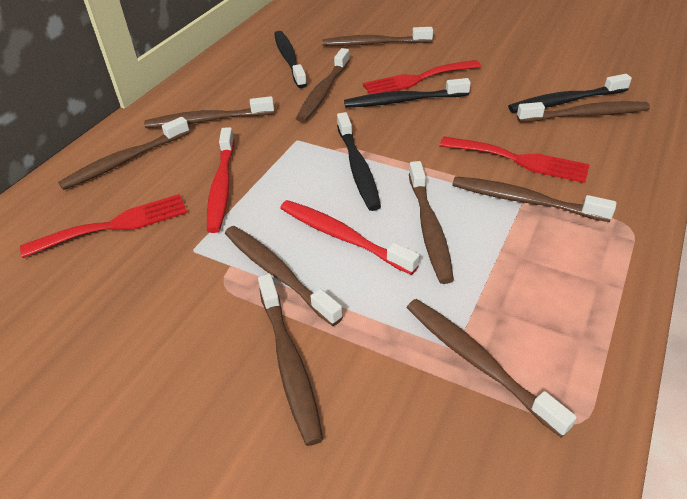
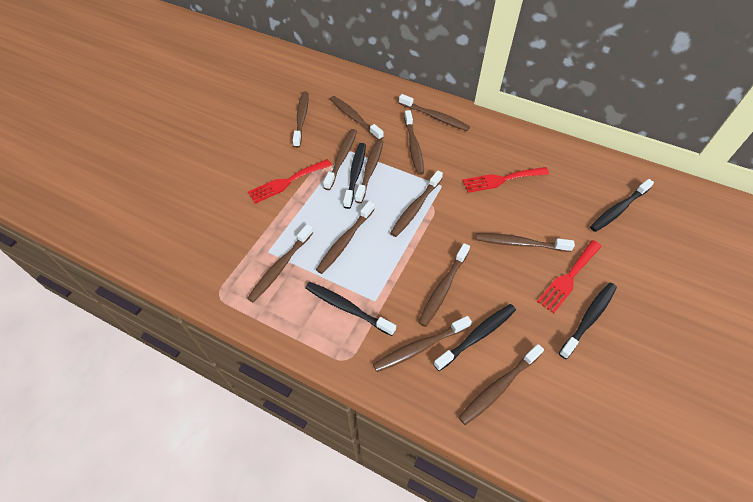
black toothbrush: [274,31,307,88] [337,112,381,211] [344,78,471,108] [508,74,632,113] = 4 -> [305,282,396,336] [343,143,366,209] [433,304,516,371] [559,283,617,359] [590,179,654,232] = 5
brown toothbrush: [58,117,190,190] [144,96,274,128] [225,226,343,326] [258,274,323,446] [296,48,350,122] [322,27,433,46] [407,299,577,438] [409,161,454,284] [452,176,617,222] [517,101,650,122] = 10 -> [247,224,313,303] [293,92,309,148] [316,201,375,274] [323,129,357,190] [330,96,383,140] [355,139,383,203] [373,316,472,372] [390,170,443,237] [399,94,470,131] [404,110,424,175] [418,243,470,327] [458,344,544,425] [476,233,575,252] = 13
red toothbrush: [207,127,235,233] [280,200,419,275] = 2 -> none = 0

